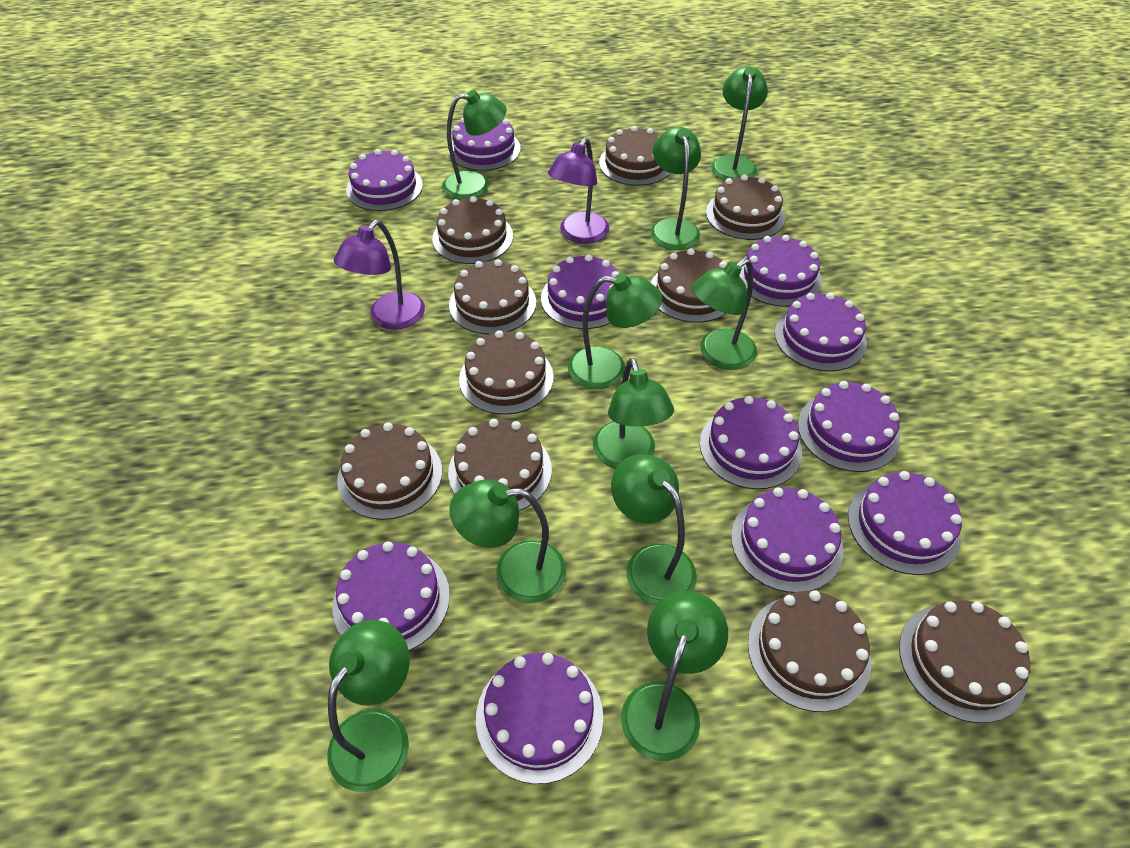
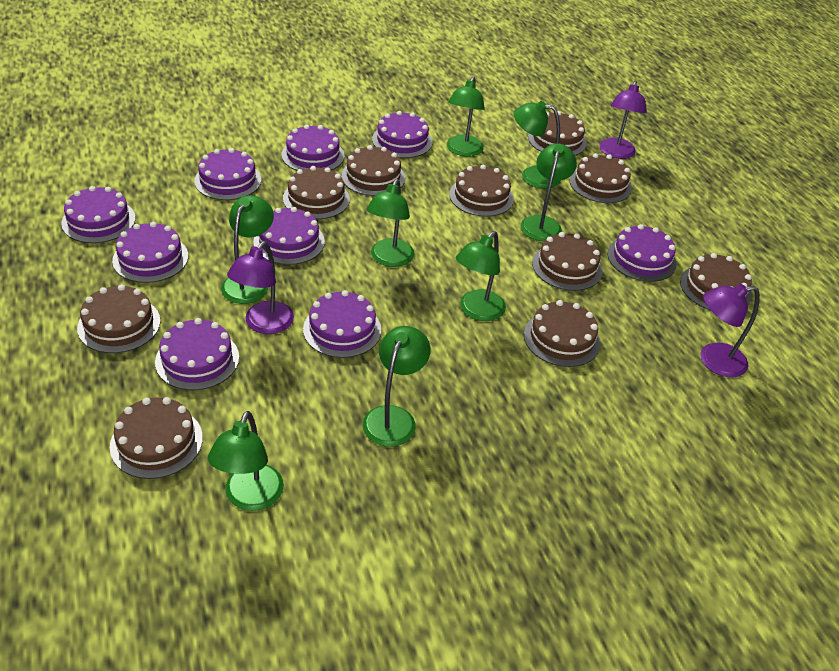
green lamp: [327,620,410,792] [442,90,507,200] [450,480,566,603] [568,273,662,389] [593,358,674,469] [611,454,697,605] [621,591,728,761] [651,127,701,250] [691,259,757,370] [711,66,768,181] = 10 -> [208,411,284,511] [221,195,274,304] [363,326,431,447] [367,179,414,267] [447,76,485,157] [456,231,506,321] [513,101,560,189] [521,143,577,241] = 8
purple cake: [332,541,450,651] [346,149,423,211] [448,118,521,171] [476,653,603,784] [541,254,619,329] [700,396,802,489] [731,487,844,593] [739,235,822,307] [774,293,867,371] [798,381,900,472] [848,471,962,575] = 11 -> [61,186,135,243] [112,222,188,283] [155,318,239,390] [194,148,261,200] [253,207,325,265] [282,124,345,171] [303,290,381,358] [372,111,433,158] [607,224,677,282] = 9
purple lamp: [334,220,425,330] [548,138,609,244] = 2 -> [227,241,294,334] [599,81,647,159] [701,284,760,377] = 3

